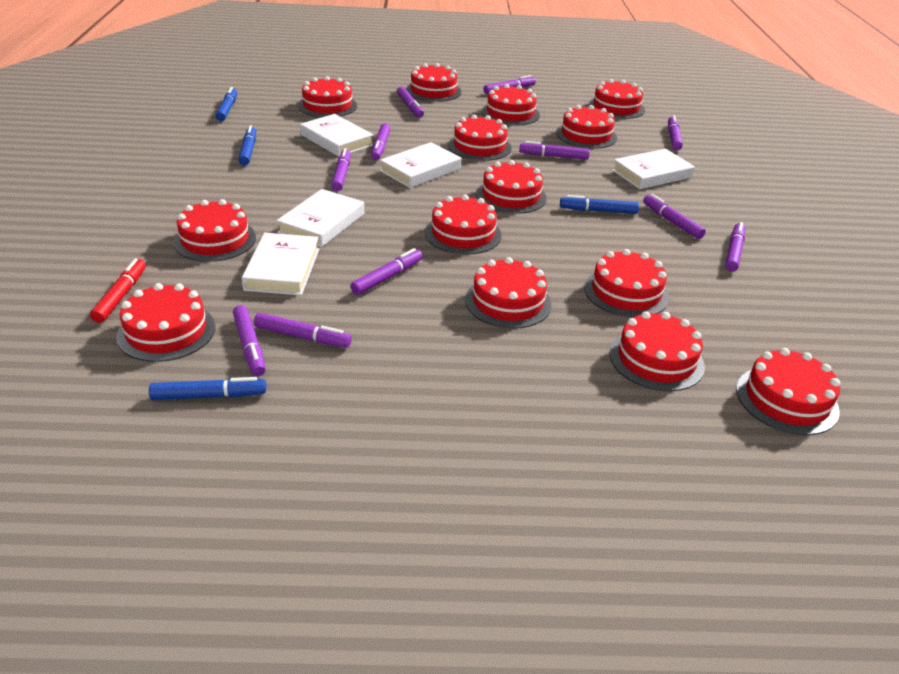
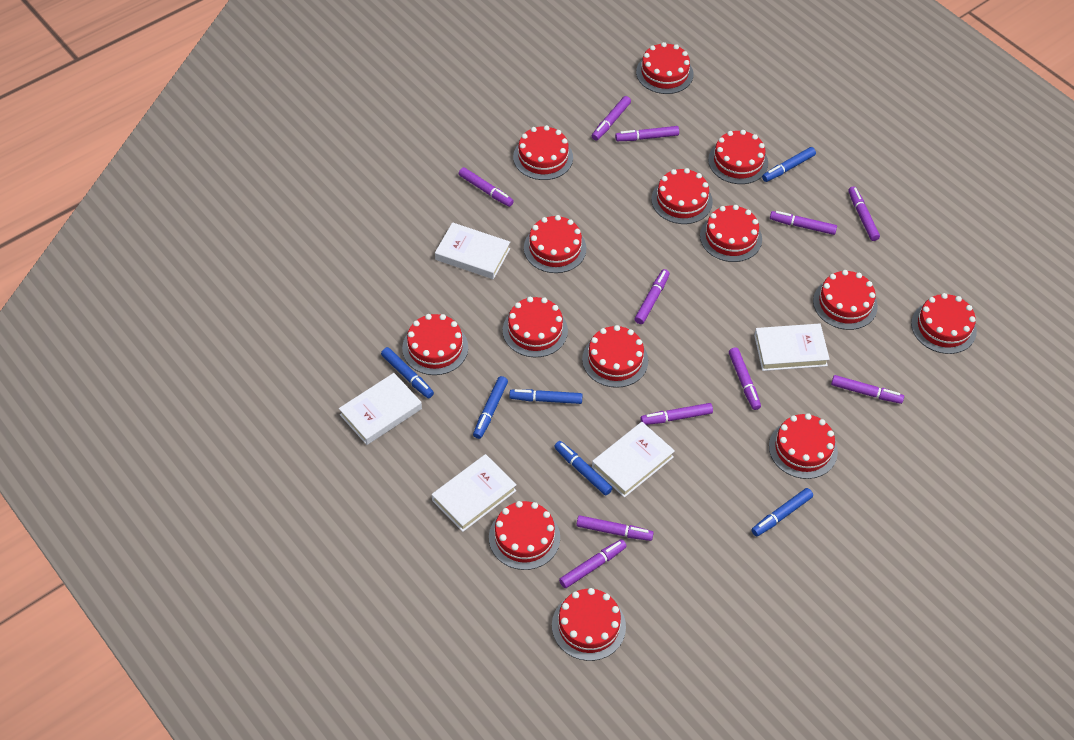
blue marker: [149,377,266,400] [215,87,237,121] [238,125,256,166] [560,195,639,214] = 4 -> [381,347,434,399] [473,376,508,439] [509,389,583,404] [554,441,613,495] [751,488,813,536] [762,147,816,182] = 6
red marker: [90,258,146,323] = 1 -> none = 0

